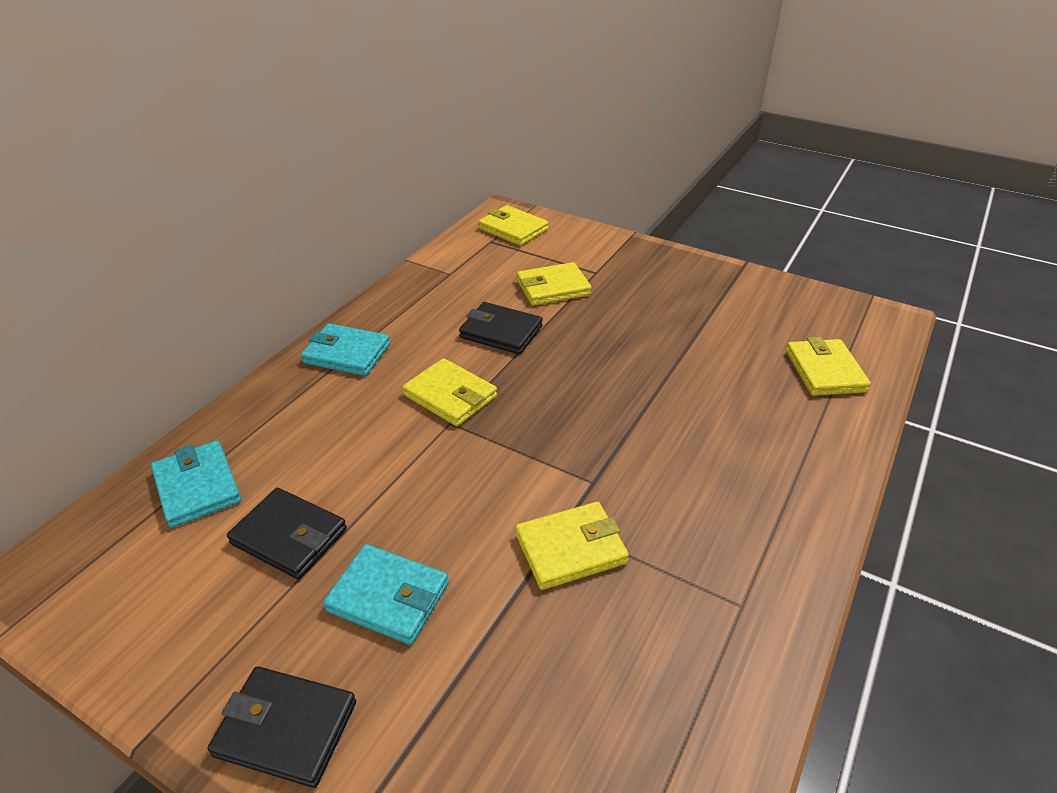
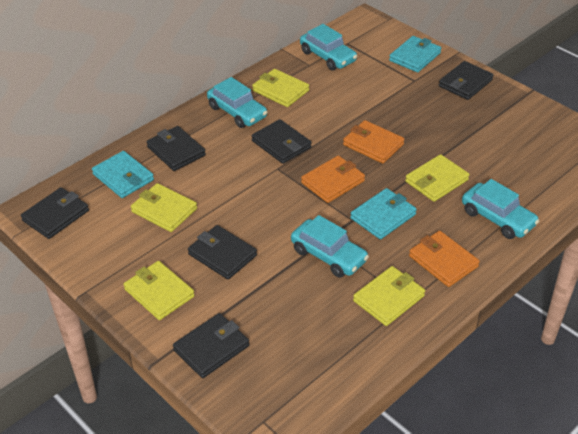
black wallet: [208,666,356,788] [227,488,347,580] [459,302,543,354] = 3 -> [21,187,89,239] [146,126,206,171] [173,313,249,378] [188,225,257,280] [252,119,312,164] [439,61,494,100] = 6
orange wallet: none = 0 -> [301,156,365,203] [343,120,405,164] [409,231,480,287] = 3
turquoise car: none = 0 -> [207,77,267,128] [291,215,369,278] [300,24,357,70] [462,179,539,239] = 4

